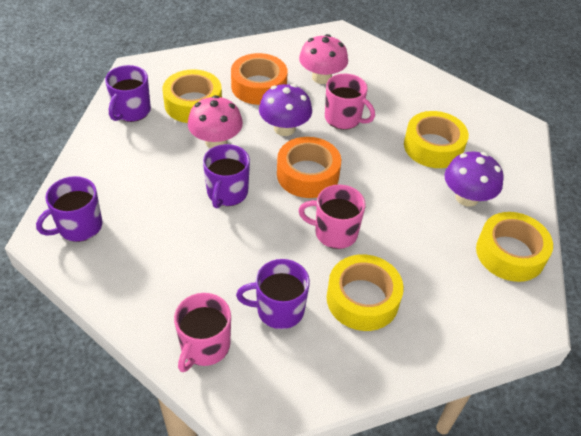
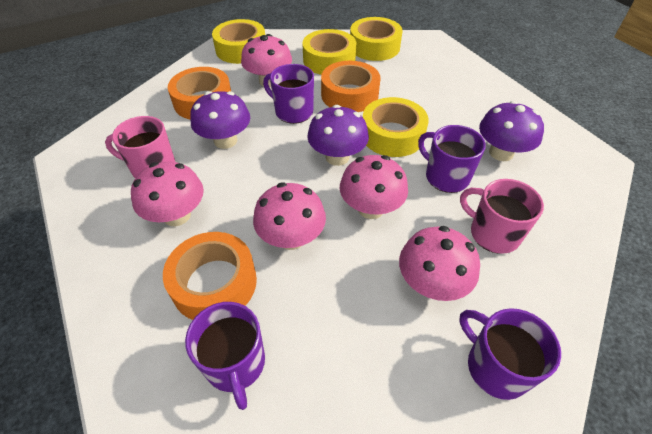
orange tape: [231,53,288,105] [277,137,341,198] = 2 -> [163,232,257,320] [168,67,231,120] [321,61,380,112] = 3
pink mug: [174,293,231,372] [298,185,366,249] [325,74,375,130] = 3 -> [105,116,175,178] [460,179,544,254] = 2
pink mushroom: [188,95,243,149] [299,34,348,84] = 2 -> [131,161,204,226] [241,34,292,87] [253,182,326,250] [340,155,408,219] [399,226,480,301] = 5
purple mushroom: [259,84,312,136] [445,152,504,206] = 2 -> [190,91,250,149] [307,105,369,166] [479,101,544,161] = 3

